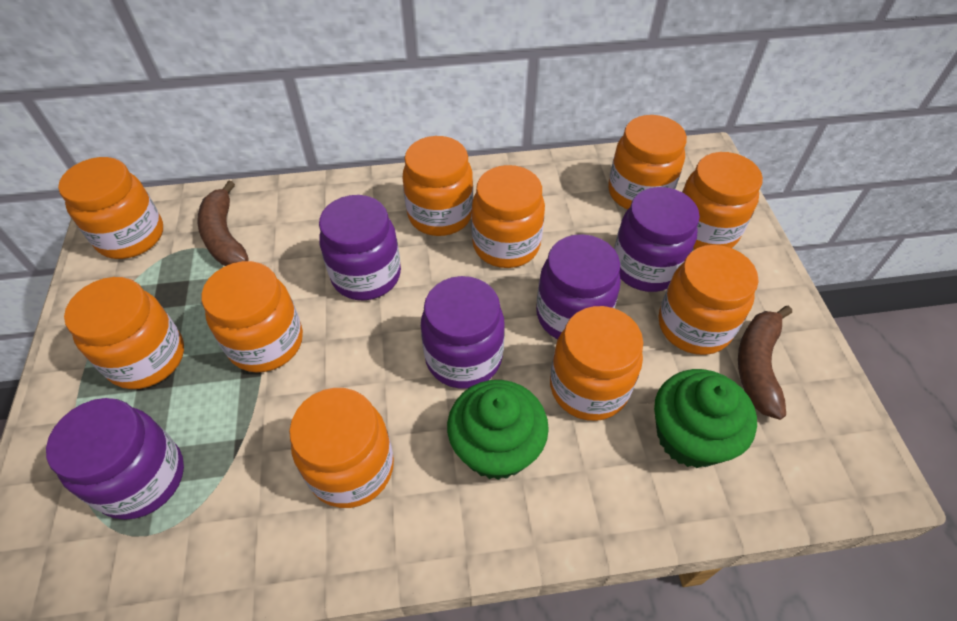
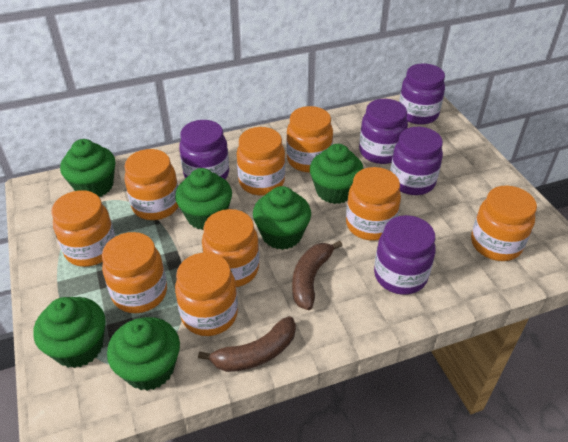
green cupcake: [447,380,549,480] [654,369,757,468] = 2 -> [33,297,106,368] [60,139,115,197] [107,317,180,391] [175,168,232,230] [253,186,311,250] [310,144,364,204] = 6
orange jar: [58,157,163,259] [64,277,184,389] [202,261,303,373] [289,388,394,508] [402,136,473,236] [471,165,545,268] [550,306,643,421] [608,115,687,210] [658,245,759,355] [682,152,763,250] = 10 -> [51,190,115,267] [102,232,167,313] [124,149,178,220] [175,253,238,336] [202,209,259,287] [237,127,285,196] [286,106,333,173] [346,167,401,241] [471,185,537,261] = 9

